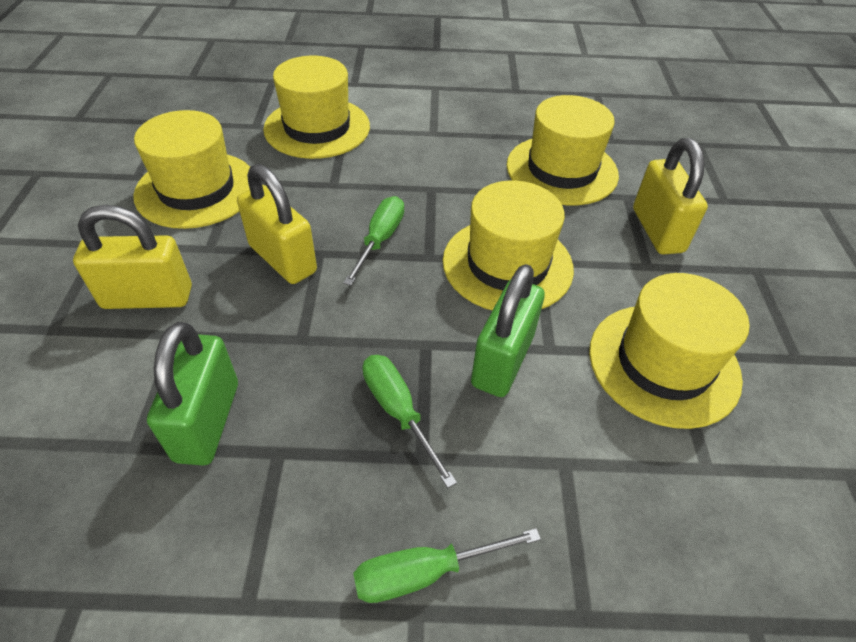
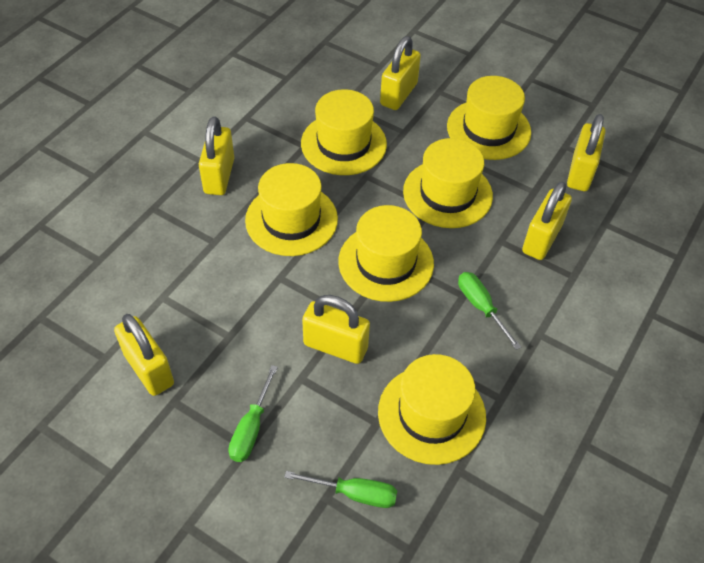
green padlock: [147,322,238,466] [471,264,545,397] = 2 -> none = 0
yellow hat: [133,110,250,229] [263,56,370,159] [443,181,574,310] [507,95,619,205] [589,273,750,429] = 5 -> [245,163,338,256] [301,89,387,175] [338,205,434,302] [378,354,486,465] [403,138,493,228] [447,76,531,160] = 6
yellow padlock: [73,205,192,309] [237,164,317,284] [633,138,708,255] = 3 -> [114,314,174,396] [199,116,234,195] [302,295,370,364] [380,36,421,110] [522,181,572,260] [567,114,605,191] = 6

